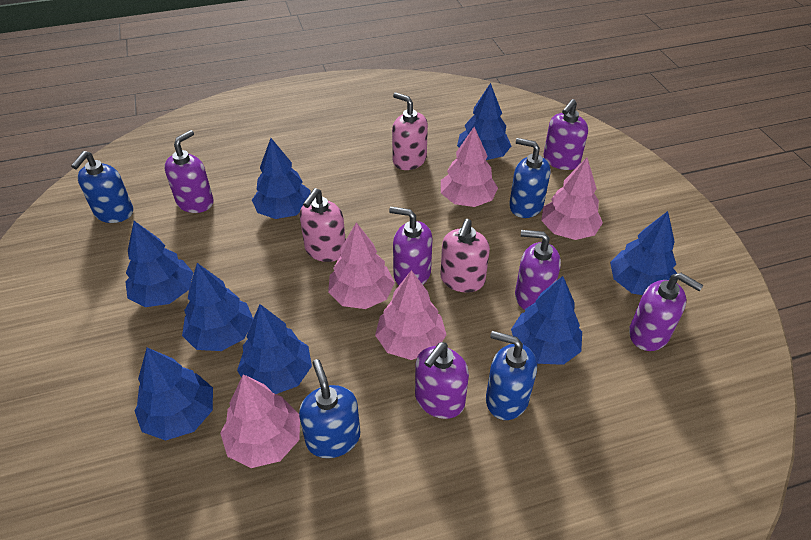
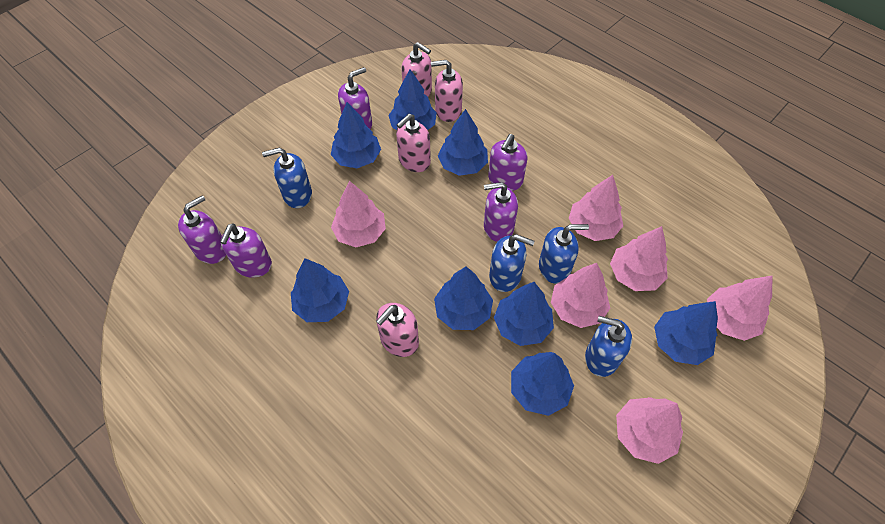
pink soap dispenser: [299,188,346,262] [392,92,428,170] [440,219,490,293] = 3 -> [376,303,419,357] [396,114,431,172] [401,42,432,97] [431,60,463,122] = 4
pink tree: [220,374,300,468] [328,222,395,309] [375,270,446,360] [441,127,498,207] [541,157,603,240] = 5 -> [331,181,386,247] [551,263,610,328] [569,175,623,241] [610,226,668,291] [616,397,683,464] [707,276,772,341] = 6
purple soap dispenser: [164,130,214,213] [389,207,432,285] [415,342,469,419] [515,230,561,310] [543,99,588,170] [629,273,703,351] = 6 -> [178,195,226,264] [220,224,272,278] [338,67,372,129] [484,182,518,242] [488,134,527,191] = 5

